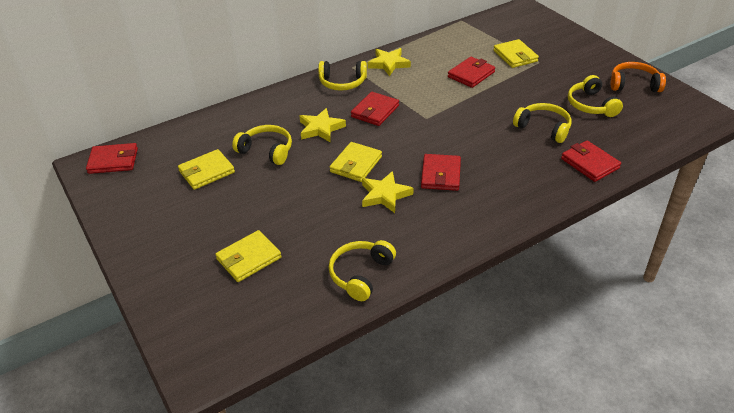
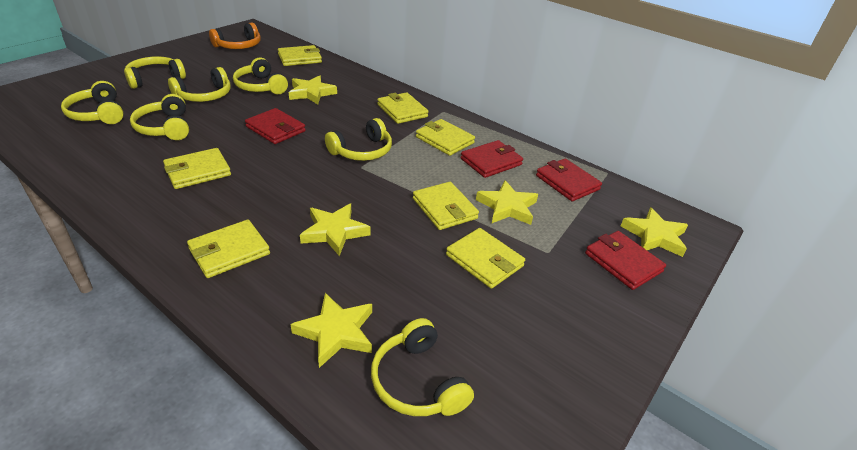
red wallet: [86,143,138,174] [351,92,399,126] [421,154,461,191] [448,57,495,88] [561,141,621,182] = 5 -> [245,108,306,144] [461,140,523,178] [536,158,602,201] [585,231,666,290] = 4
yellow headphones: [232,125,292,165] [318,61,367,91] [329,240,396,301] [513,103,572,143] [568,75,623,117] = 5 -> [61,81,124,124] [124,56,186,89] [130,94,189,140] [168,67,231,102] [233,58,288,94] [325,118,392,161] [371,318,474,416] = 7
yellow star: [299,108,346,143] [362,171,413,213] [368,48,411,76] = 3 -> [289,75,337,104] [290,293,372,368] [300,204,370,256] [476,180,538,225] [621,207,688,257] = 5
yellow wallet: [178,149,235,190] [215,230,282,282] [330,142,382,182] [493,39,539,68] = 4 -> [163,148,231,189] [187,220,270,278] [278,45,322,66] [377,92,429,124] [413,182,479,230] [416,119,475,156] [446,228,525,289] = 7

